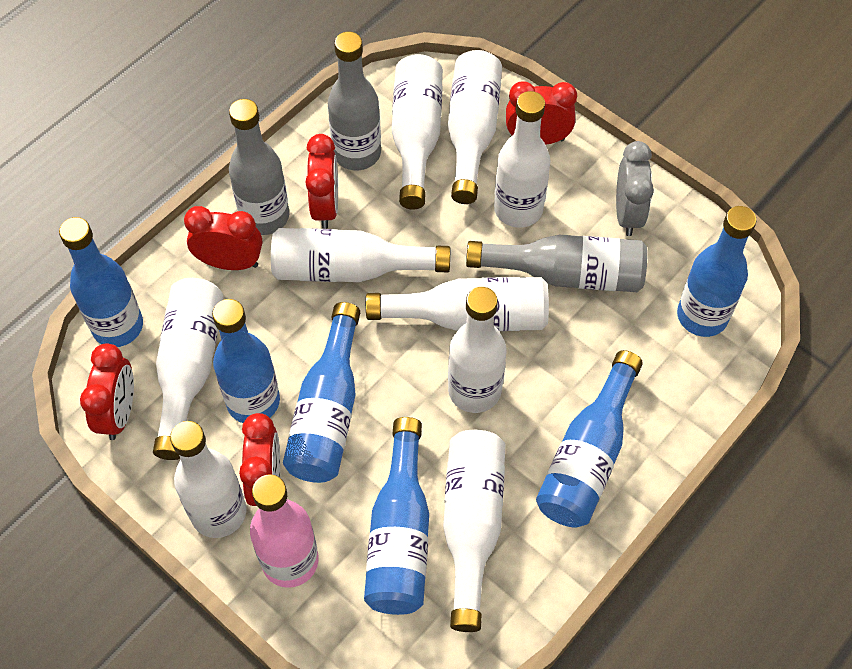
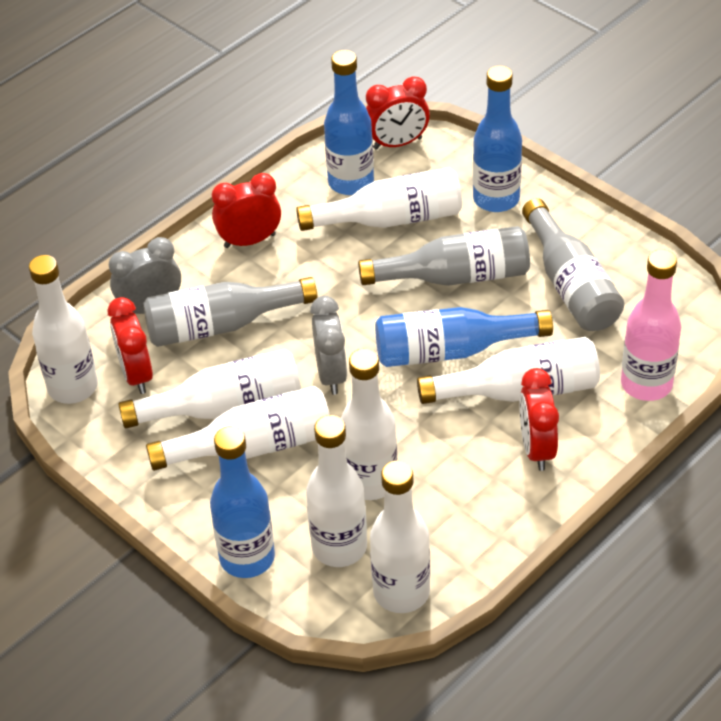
blue bottle: [59,217,143,347] [212,299,280,423] [283,302,360,483] [364,417,429,615] [536,350,643,528] [677,206,756,337] = 6 -> [210,426,275,578] [324,50,374,195] [375,307,553,367] [473,66,522,212] = 4
grey clock: [616,141,654,236] = 1 -> [109,237,181,314] [310,296,347,395] = 2
red clock: [80,343,134,440] [184,206,262,270] [239,413,280,506] [305,134,338,229] [506,81,577,145] = 5 -> [107,297,153,394] [212,173,281,248] [366,76,430,150] [519,368,559,471] = 4
white bottle: [153,278,223,460] [170,421,246,538] [271,228,450,282] [366,277,549,331] [392,54,443,209] [443,430,506,632] [448,50,502,204] [448,287,507,413] [494,91,550,228] = 9 -> [29,255,98,404] [118,349,301,428] [146,386,330,471] [296,168,462,231] [306,415,367,567] [341,349,397,500] [370,461,430,613] [417,337,600,404] = 8

